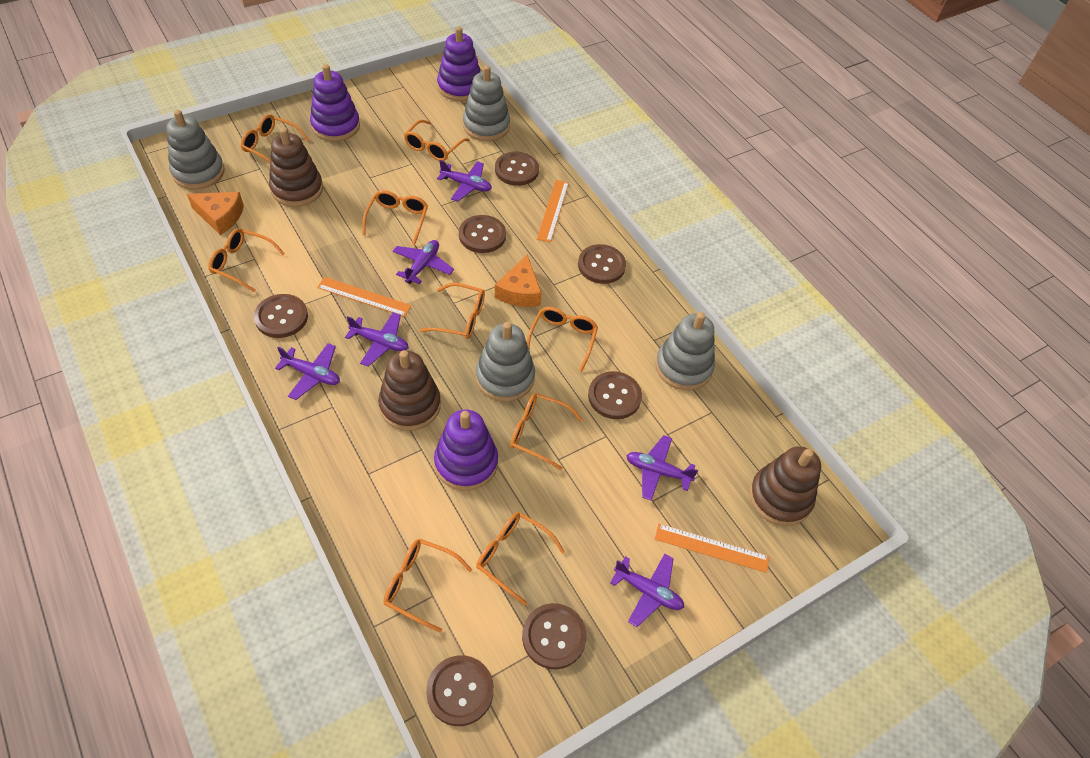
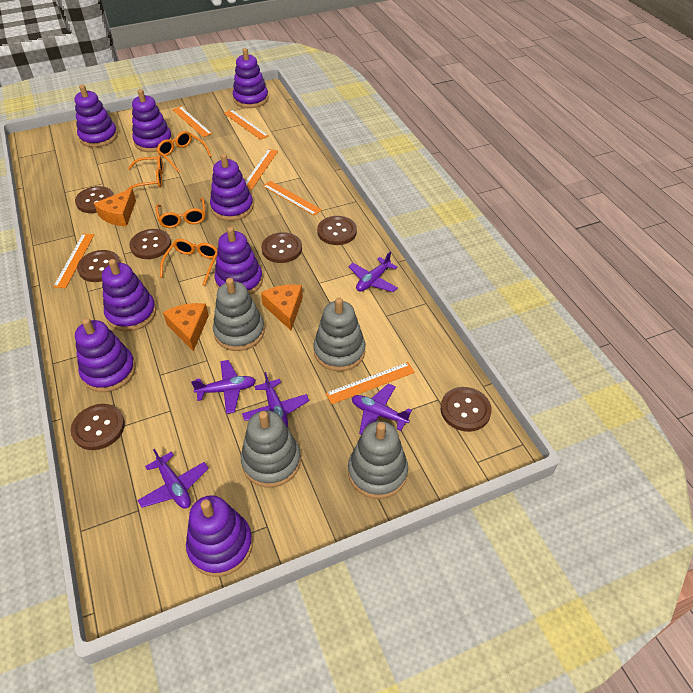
brown stacking toy: [269,128,323,207] [378,350,441,431] [749,446,821,526] = 3 -> none = 0
orange cheese: [187,192,244,235] [495,255,542,307] = 2 -> [94,188,136,226] [163,303,209,351] [261,284,303,330] = 3
orange glasses: [208,228,285,292] [241,114,310,163] [362,190,428,245] [383,539,472,633] [404,120,470,161] [420,283,485,339] [476,512,565,605] [510,393,583,470] [527,307,598,372] = 9 -> [125,155,163,191] [155,198,206,228] [157,131,211,172] [160,239,217,286] = 4
orange ruler: [317,277,411,317] [537,180,569,242] [655,524,769,573] = 3 -> [53,233,94,288] [172,106,212,137] [224,110,269,140] [245,149,278,190] [263,181,322,216] [326,362,415,404] = 6
purple plane: [275,343,340,400] [345,312,409,366] [393,240,454,284] [437,160,492,202] [610,553,684,627] [626,435,698,501] = 6 -> [137,449,209,509] [191,360,256,414] [242,372,309,427] [348,252,398,292] [352,384,412,435] = 5
purple stacking toy: [310,64,360,141] [434,409,498,491] [437,26,481,101] = 3 -> [74,85,118,147] [75,318,136,392] [102,259,156,331] [132,89,172,152] [186,495,253,577] [210,154,254,221] [214,226,263,295] [233,48,269,108] = 8

